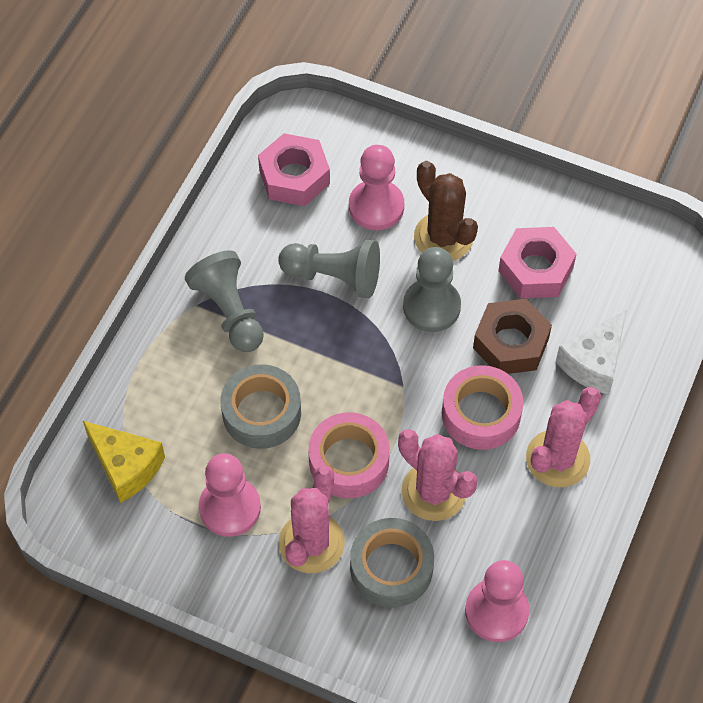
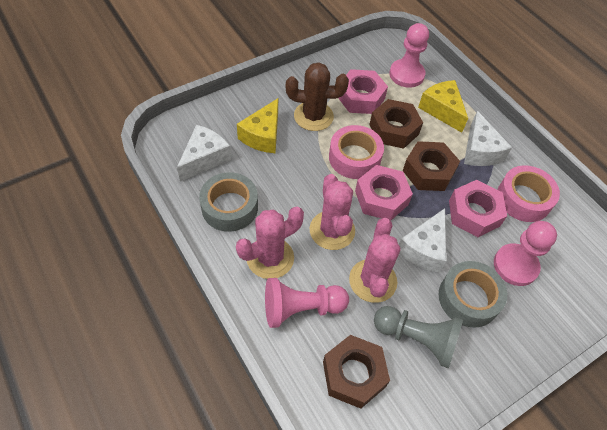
brown nut: [473,299,552,374] = 1 -> [323,335,390,409] [369,99,423,149] [403,141,460,191] = 3
grey pawn: [185,250,264,352] [278,240,380,298] [403,247,461,332] = 3 -> [374,306,463,369] = 1
pink nut: [258,133,330,206] [498,227,577,298] = 2 -> [338,69,388,114] [355,165,413,221] [449,180,507,237] = 3
white cheese: [556,310,626,395] = 1 -> [177,125,231,182] [399,208,446,273] [464,111,512,166] = 3
yellow cheese: [83,421,165,503] = 1 -> [237,98,278,153] [418,80,468,133] = 2

